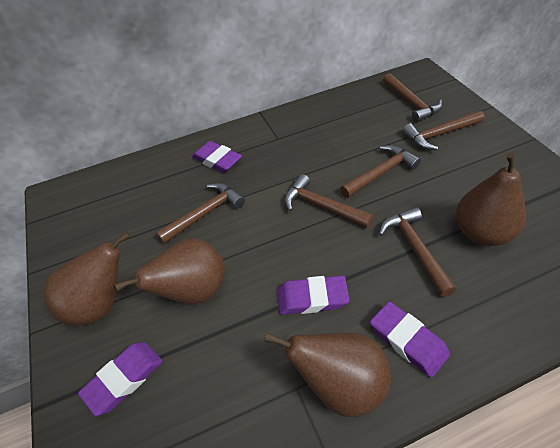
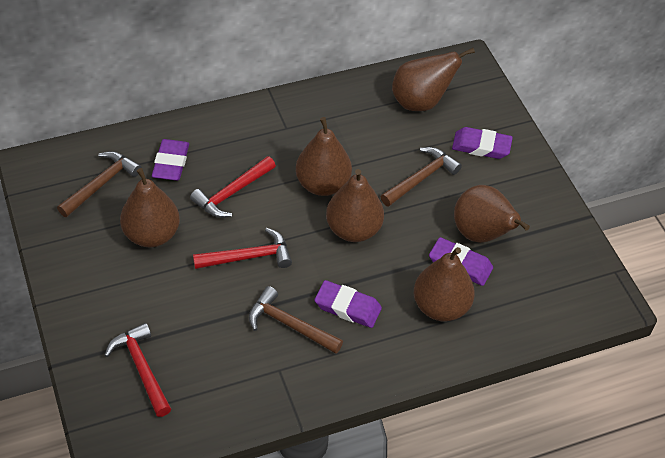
brown hammer: [156,183,245,244] [284,174,373,228] [340,145,421,198] [379,207,456,297] [383,73,443,122] [402,110,485,150] = 6 -> [57,151,142,217] [249,286,343,354] [380,147,462,207] = 3
brown pear: [43,231,131,326] [114,238,225,304] [264,333,391,417] [456,153,526,246] = 4 -> [120,168,180,247] [296,117,352,196] [326,169,384,242] [392,48,475,111] [414,247,475,321] [454,185,530,243] = 6
red hammer: none = 0 -> [104,323,171,417] [190,156,276,218] [193,228,292,269] = 3

